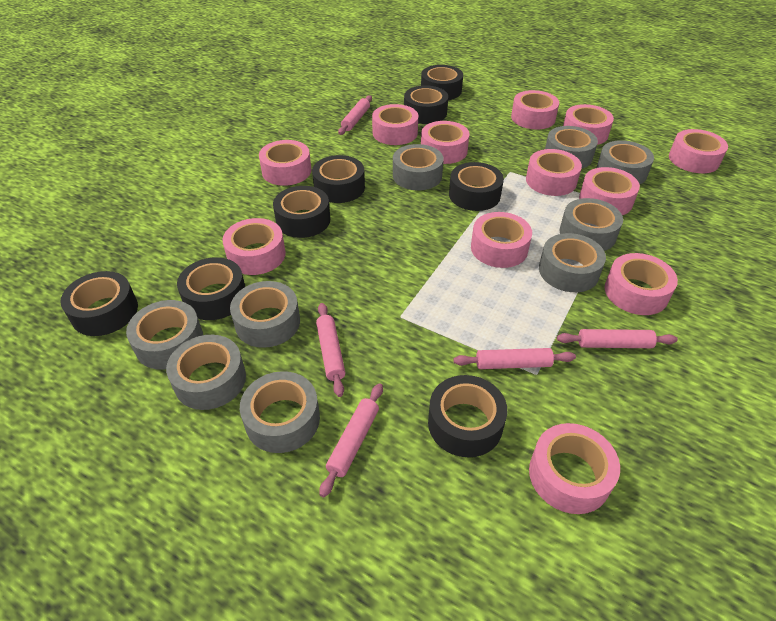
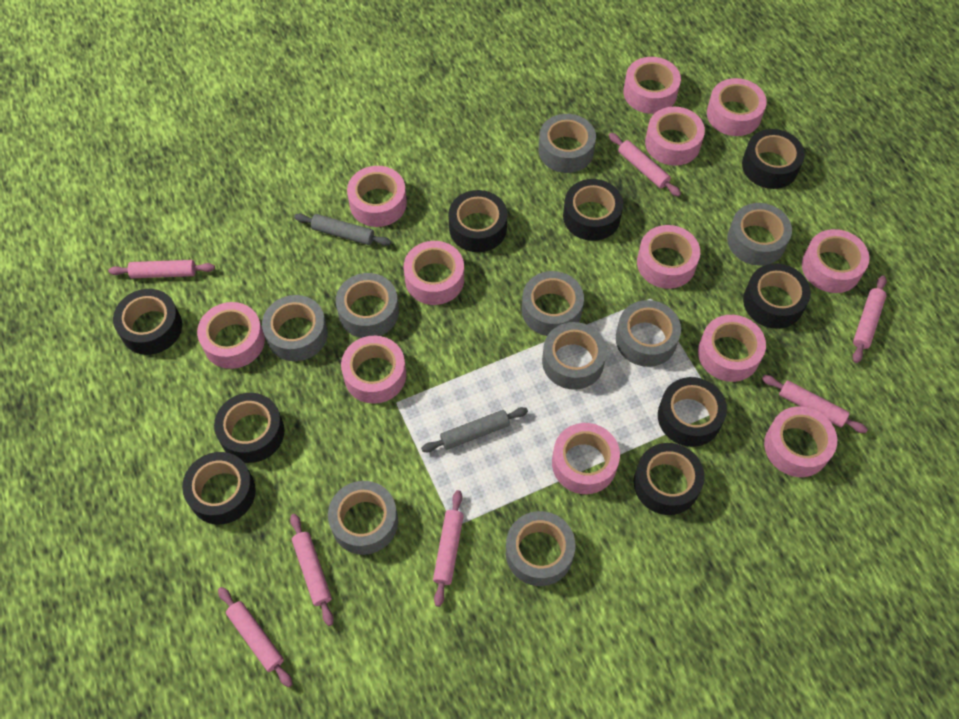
black tape: [60,271,138,336] [177,257,245,320] [273,186,330,238] [312,155,365,203] [404,85,448,124] [421,65,463,100] [428,375,507,457] [449,162,504,211] = 8 -> [113,289,182,355] [182,452,256,524] [214,393,284,463] [449,190,507,252] [563,179,623,241] [634,443,705,515] [658,377,727,447] [742,129,805,189] [743,264,811,329] = 9
grey rolling pin: none = 0 -> [294,213,391,246] [421,407,528,452] = 2
pink rolling pin: [316,303,346,397] [319,383,383,497] [338,95,372,135] [453,348,576,369] [557,329,678,348] = 5 -> [108,260,215,278] [218,587,292,687] [290,514,334,626] [433,490,464,607] [609,133,681,197] [762,375,868,433] [853,275,887,363] = 7

